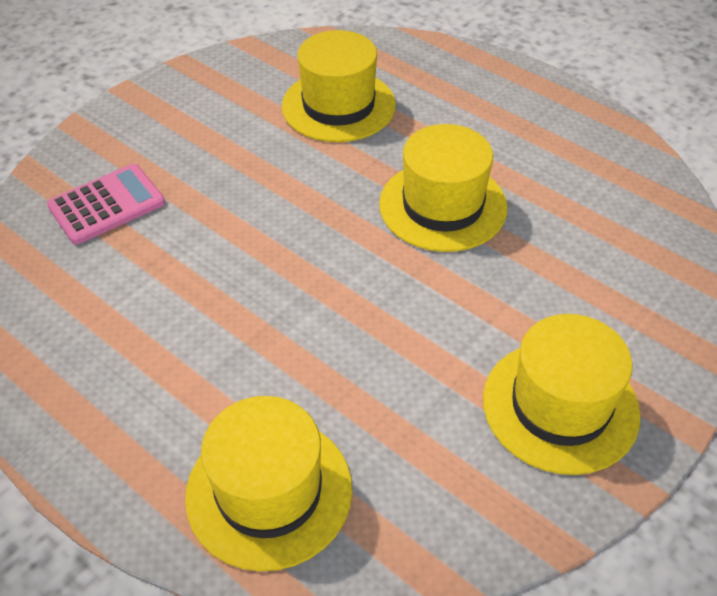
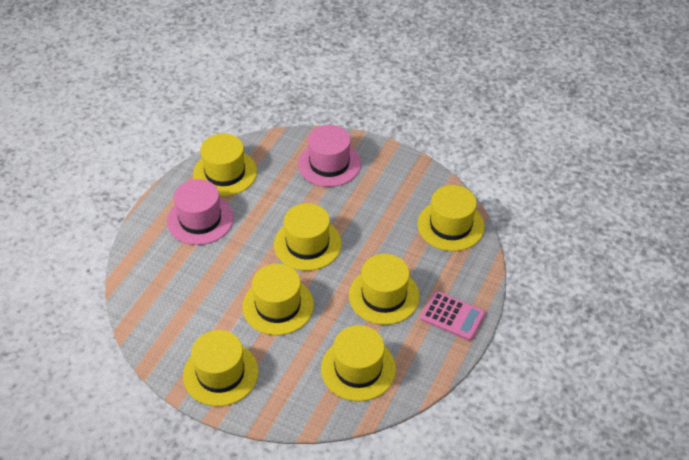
pink hat: none = 0 -> [167,179,234,245] [298,125,361,187] = 2
yellow hat: [185,396,352,571] [282,30,396,142] [379,124,508,252] [483,314,641,475] = 4 -> [183,330,259,406] [193,134,257,196] [242,264,314,335] [274,203,342,271] [321,325,396,401] [349,254,420,325] [418,185,485,251] = 7

